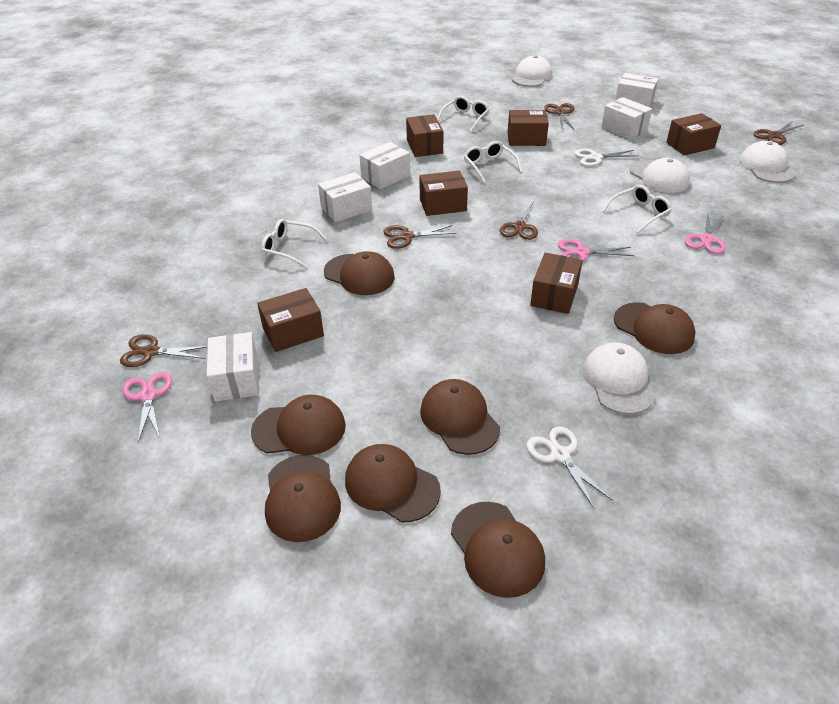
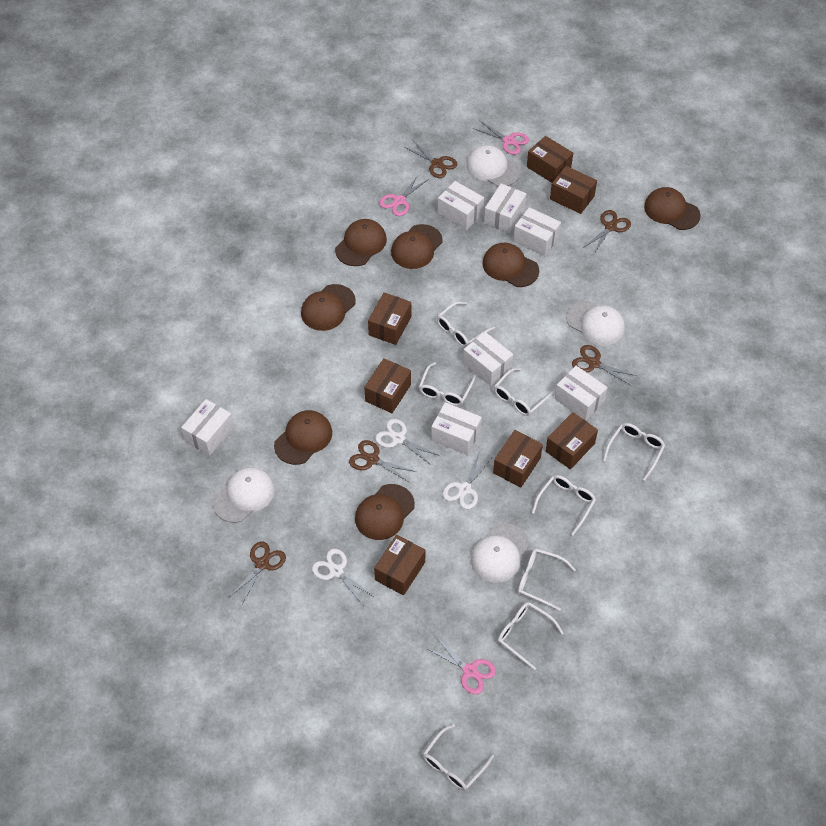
brown box: [257,288,324,352] [406,114,444,157] [419,170,468,216] [508,110,549,146] [530,253,583,314] [666,113,721,156] = 6 -> [364,358,411,413] [368,292,411,345] [374,535,425,595] [493,430,543,488] [527,136,573,183] [546,412,598,469] [550,166,597,214] = 7
white box: [207,332,259,402] [318,172,372,222] [359,142,410,189] [601,97,652,140] [615,73,659,107] = 5 -> [181,399,234,456] [431,402,482,455] [438,181,484,230] [463,332,513,386] [484,184,527,233] [513,207,561,256] [555,366,608,420] = 7
white glasses: [261,219,327,268] [437,96,490,132] [464,141,522,183] [602,185,672,233] = 4 -> [419,362,476,406] [423,724,494,791] [437,302,495,347] [494,368,554,416] [498,602,564,670] [518,549,576,611] [532,475,596,535] [603,423,665,481] = 8
white scissors: [526,426,613,508] [575,149,638,166] = 2 -> [312,549,375,606] [375,419,440,465] [443,451,492,509] = 3

